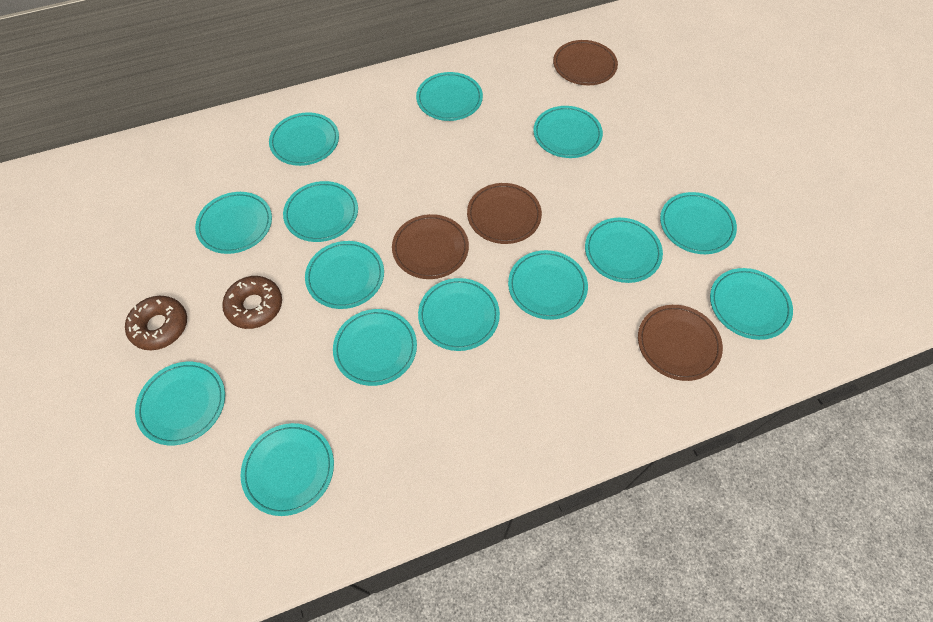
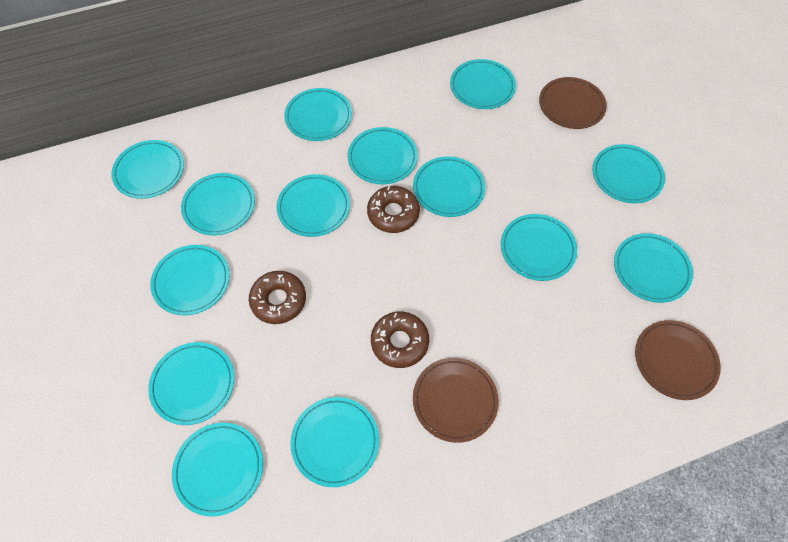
brown donut: [125,296,187,350] [222,276,282,329] = 2 -> [249,271,306,324] [367,186,420,233] [371,311,429,368] = 3
brown plate: [392,214,469,279] [467,183,542,244] [553,40,618,85] [638,305,723,381] = 4 -> [413,358,499,443] [539,77,607,129] [635,320,721,400] = 3

